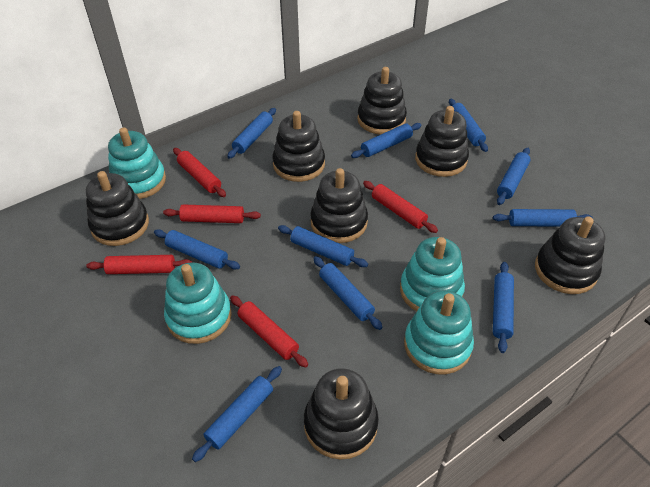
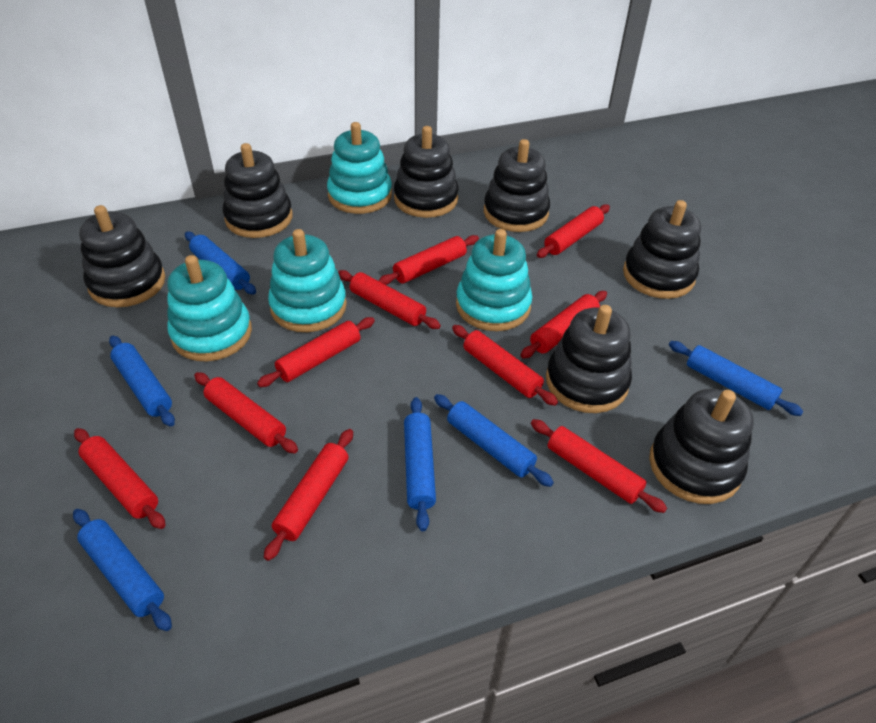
blue rolling pin: [154,229,240,270] [192,366,282,462] [227,108,276,159] [278,225,368,267] [313,256,383,330] [351,123,421,158] [449,99,488,152] [493,209,593,227] [493,262,514,353] [497,148,530,205] = 10 -> [73,509,172,631] [109,336,175,427] [185,232,256,294] [404,397,436,531] [434,394,554,487] [669,341,804,416] = 6
red rolling pin: [86,255,192,274] [163,204,261,223] [173,148,226,197] [230,295,308,368] [363,181,438,233] = 5 -> [74,428,165,529] [194,372,298,454] [257,317,375,387] [264,429,353,561] [338,270,441,329] [378,235,479,285] [452,325,558,406] [520,291,607,359] [531,419,667,513] [537,204,610,258] = 10

